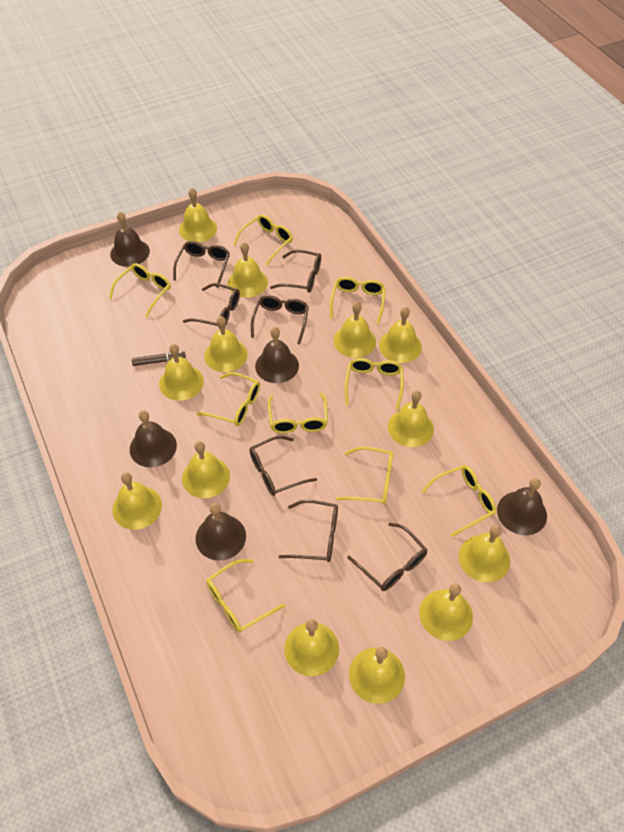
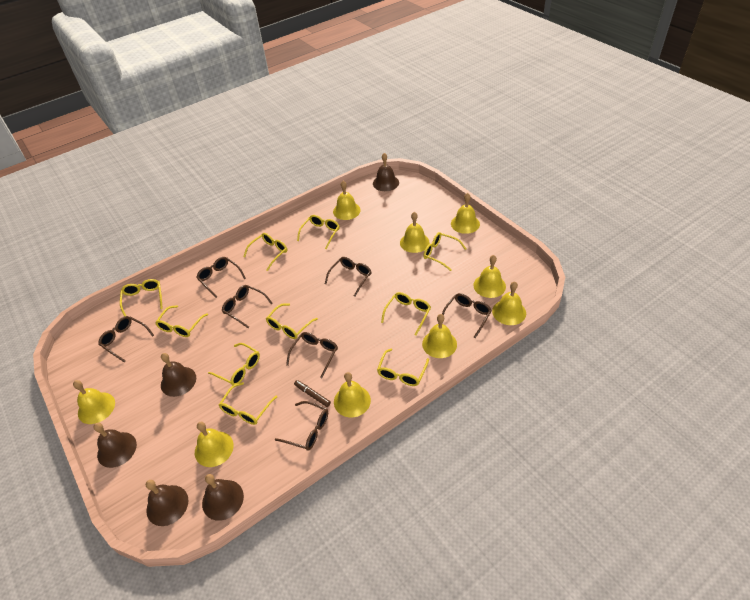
yellow bell: [112,472,162,530] [159,344,204,401] [179,188,217,242] [182,441,230,498] [204,316,248,372] [228,242,268,298] [284,619,339,676] [333,302,376,358] [349,647,405,704] [379,307,422,363] [388,390,434,447] [419,584,473,641] [459,525,510,583] = 13 -> [73,380,115,424] [195,422,234,467] [333,181,361,220] [334,372,371,417] [400,212,430,253] [422,314,457,358] [451,193,480,234] [473,255,506,298] [492,281,526,325] = 9
yellow glasses: [109,263,171,317] [197,372,260,426] [206,559,285,633] [233,214,293,265] [268,393,328,434] [330,277,385,324] [336,446,393,505] [345,358,403,409] [421,465,496,537] = 9 -> [120,279,163,316] [155,305,208,337] [208,343,260,385] [219,382,277,425] [243,233,287,271] [266,304,318,339] [297,215,340,250] [377,349,429,386] [381,292,431,336] [423,232,466,271] = 10

